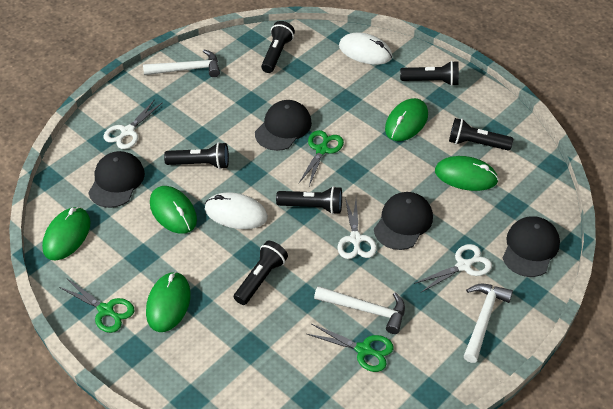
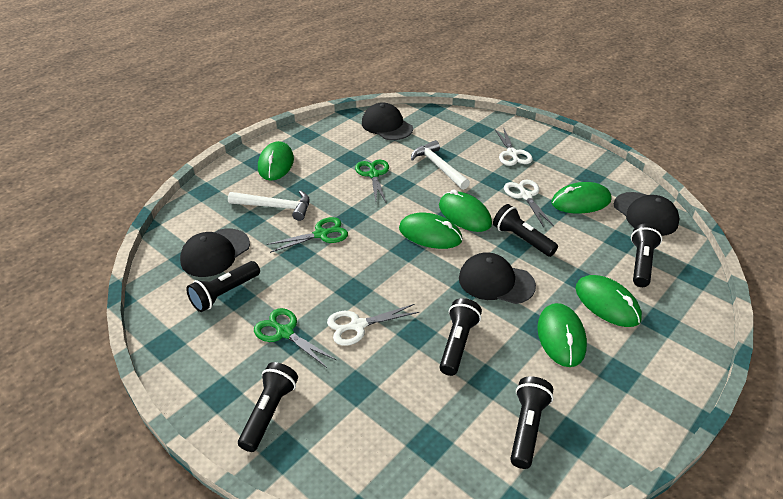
green mouse: [42,207,91,260] [146,272,191,332] [150,186,197,234] [385,98,428,141] [435,156,499,191] = 5 -> [258,141,294,181] [399,213,462,249] [439,189,492,232] [537,303,587,367] [551,182,611,213] [575,275,642,327] = 6
white hammer: [143,49,220,77] [314,286,405,334] [464,284,513,363] = 3 -> [228,191,310,221] [411,140,470,190] = 2
white mouse: [205,192,268,229] [339,32,392,65] = 2 -> none = 0

